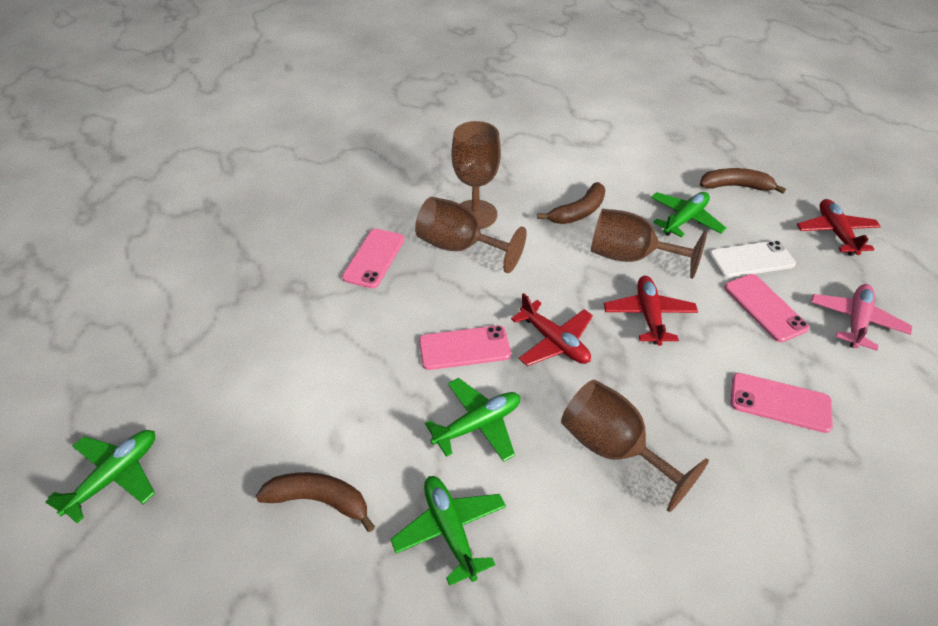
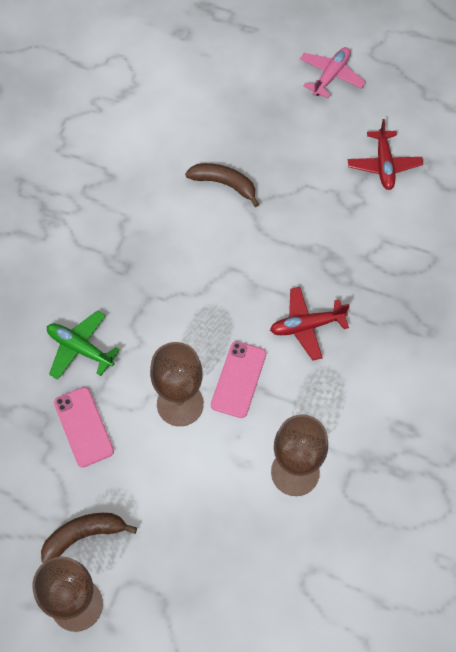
brown banana: [256,472,375,532] [537,182,605,224] [700,168,786,194] = 3 -> [41,513,137,563] [185,163,259,207] = 2
brown goblet: [415,197,526,273] [452,121,501,229] [561,380,709,512] [591,209,707,279] = 4 -> [32,556,103,632] [150,342,204,426] [271,414,328,496] = 3
green plane: [45,430,155,523] [390,476,506,586] [425,378,520,462] [651,192,726,237] = 4 -> [47,311,120,380] = 1
pink phone: [342,229,405,288] [419,325,511,370] [724,274,810,342] [730,373,833,433] = 4 -> [54,387,114,467] [211,341,266,418] = 2
red plane: [511,293,593,366] [604,276,698,346] [797,199,881,256] = 3 -> [270,287,350,361] [348,119,423,190] = 2
white phone: [709,240,796,278] = 1 -> none = 0

